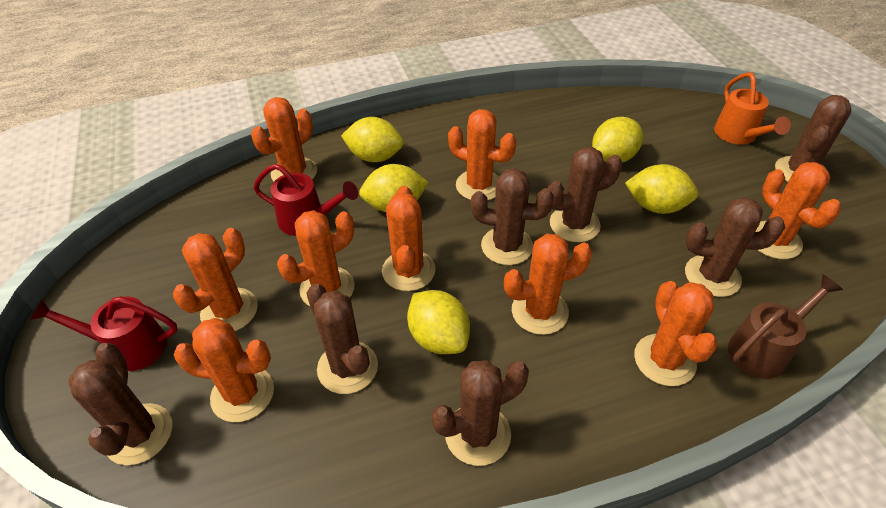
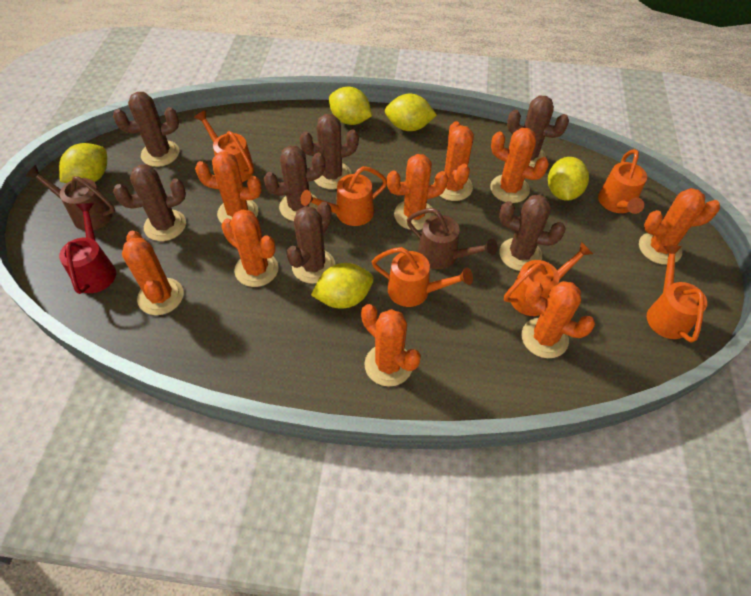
brown watering can: [728,274,843,379] = 1 -> [25,165,115,231] [407,208,498,269] = 2
orange watering can: [714,73,791,145] = 1 -> [194,110,254,182] [301,166,387,226] [372,247,473,307] [504,242,593,316] [598,149,647,214] [647,246,707,343] = 6
red watering can: [30,296,178,371] [253,164,358,236] = 2 -> [59,203,116,294] = 1

